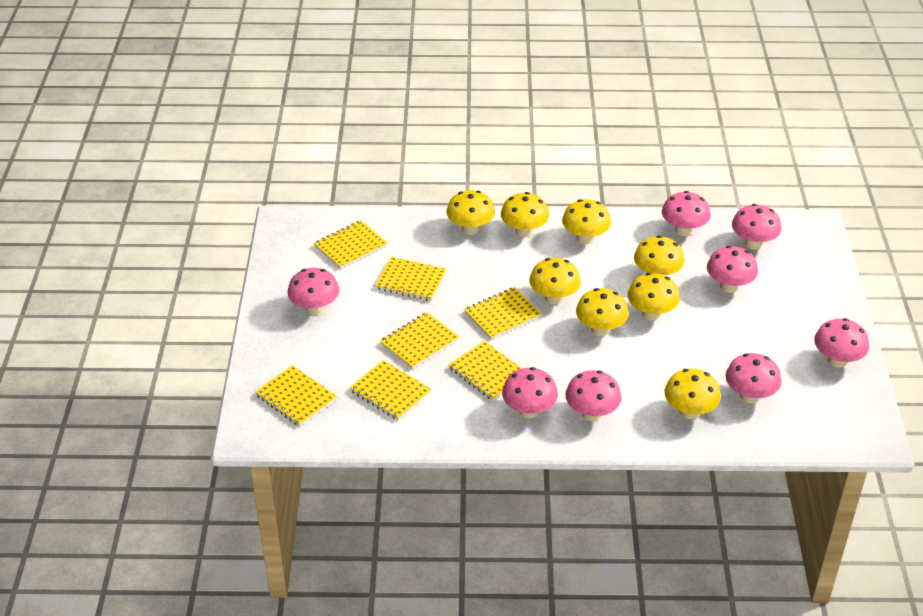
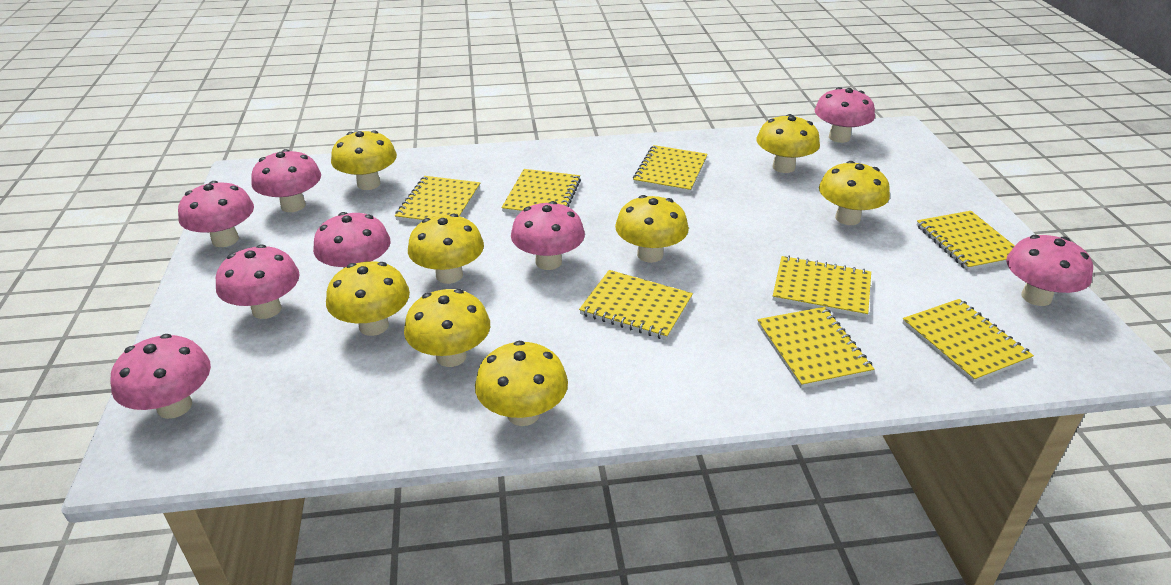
yellow notebook: [255,365,337,427] [314,220,388,269] [349,360,432,420] [375,257,447,301] [380,312,459,369] [448,341,522,401] [464,287,542,339] = 7 -> [395,176,480,223] [502,169,581,214] [579,270,693,340] [633,145,708,193] [757,307,874,388] [773,256,871,318] [902,299,1034,383] [916,211,1015,271] = 8

